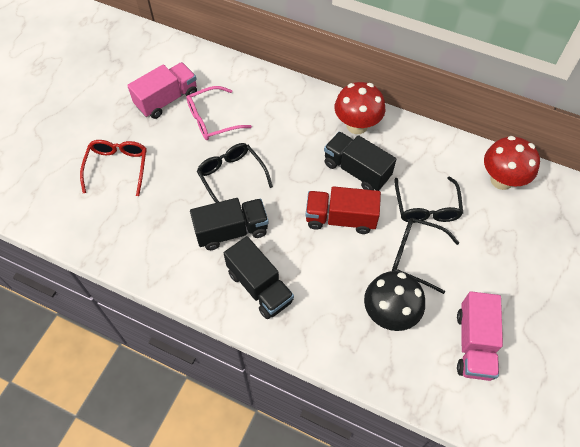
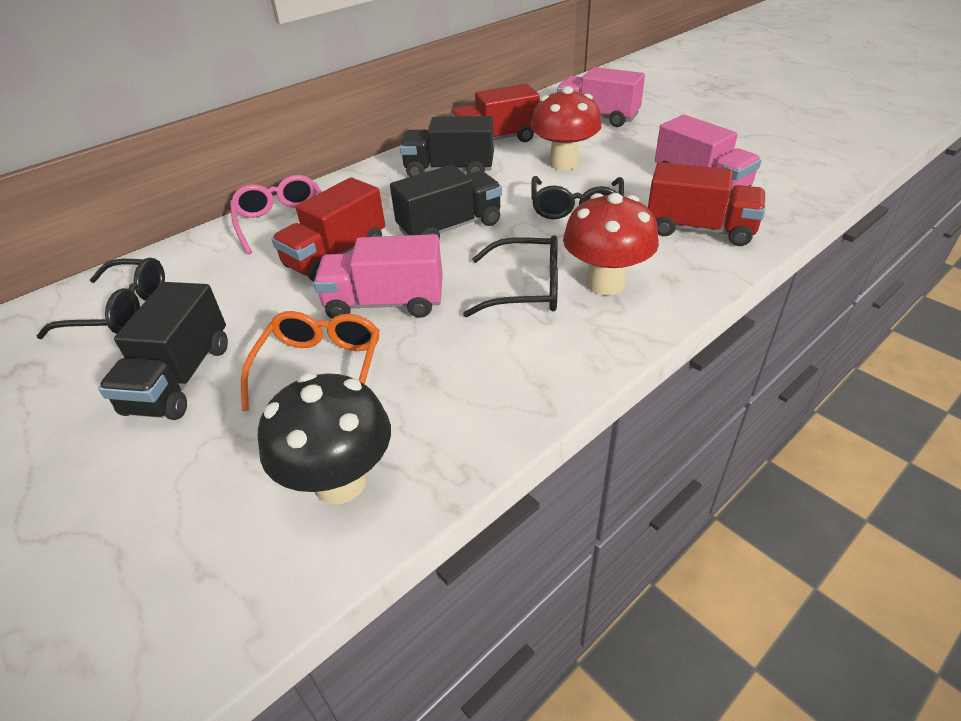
orange glasses: none = 0 -> [241,311,380,411] = 1
pink truck: [127,62,197,119] [457,291,503,381] = 2 -> [314,234,443,319] [557,67,645,127] [655,115,762,197] = 3
red glasses: [80,140,146,196] = 1 -> none = 0
red truck: [306,186,381,234] = 1 -> [271,177,385,281] [450,84,540,142] [648,162,765,246] = 3

